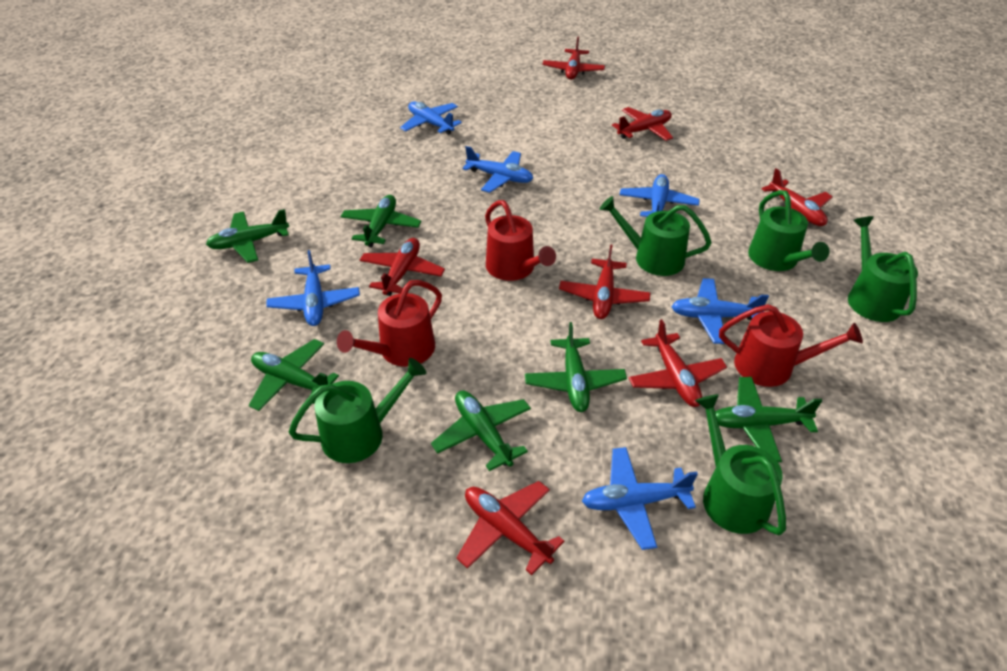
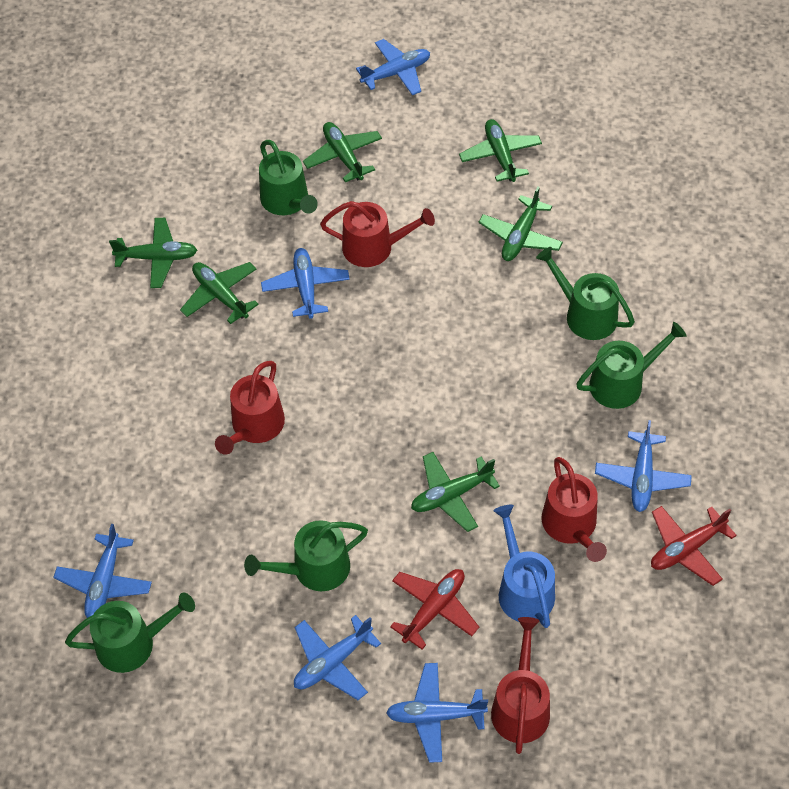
blue watering can: none = 0 -> [493,505,555,628] = 1
red plane: [360,238,445,296] [457,481,564,575] [542,37,605,80] [559,244,650,319] [612,107,673,141] [629,319,727,407] [761,168,832,226] = 7 -> [390,569,479,650] [651,506,737,586] = 2
red watering can: [337,280,442,367] [485,200,556,281] [719,304,863,387] = 3 -> [215,361,285,455] [320,201,435,267] [491,617,550,754] [542,457,607,562] = 4

